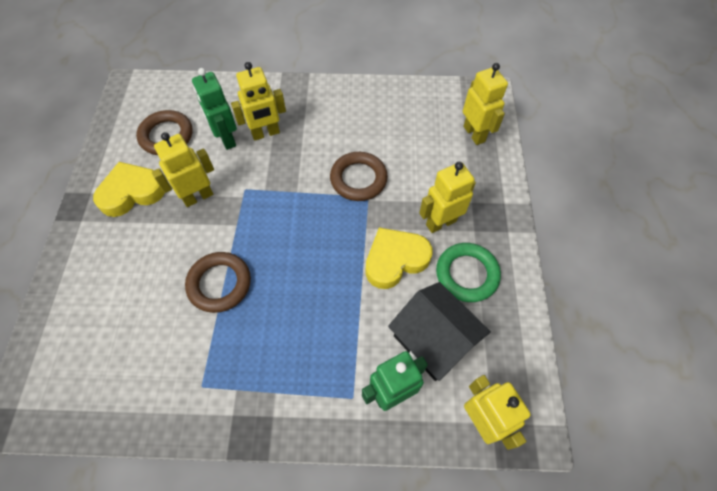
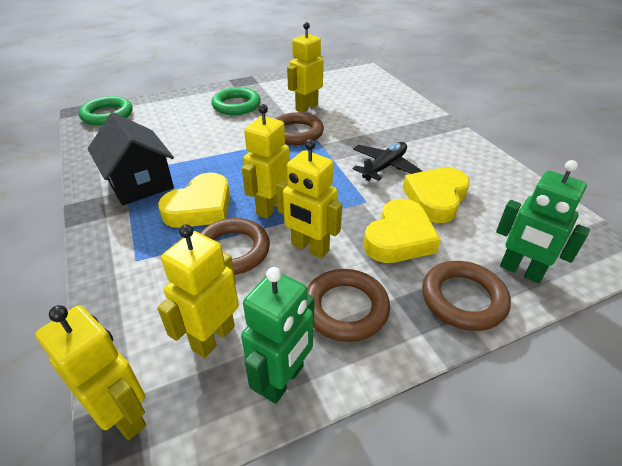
black plane: none = 0 -> [353,142,423,181] = 1
brown ring: [136,110,193,155] [185,252,251,313] [330,152,388,201] = 3 -> [200,218,270,275] [275,112,324,145] [307,269,390,342] [422,261,511,331] = 4
green ring: [436,243,501,302] = 1 -> [79,96,133,126] [211,87,261,115] = 2
yellow heart: [93,162,165,217] [365,227,432,289] = 2 -> [158,173,230,228] [364,199,441,263] [403,167,470,223] = 3

